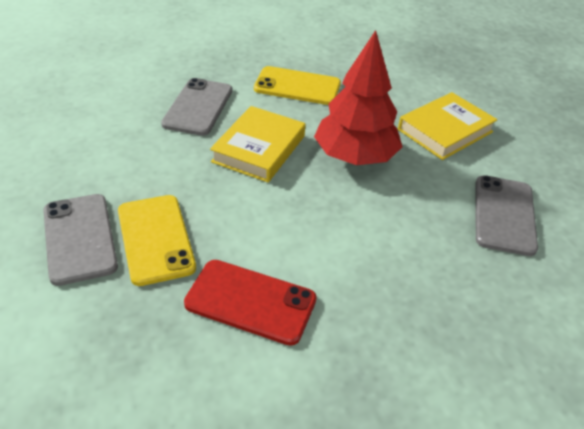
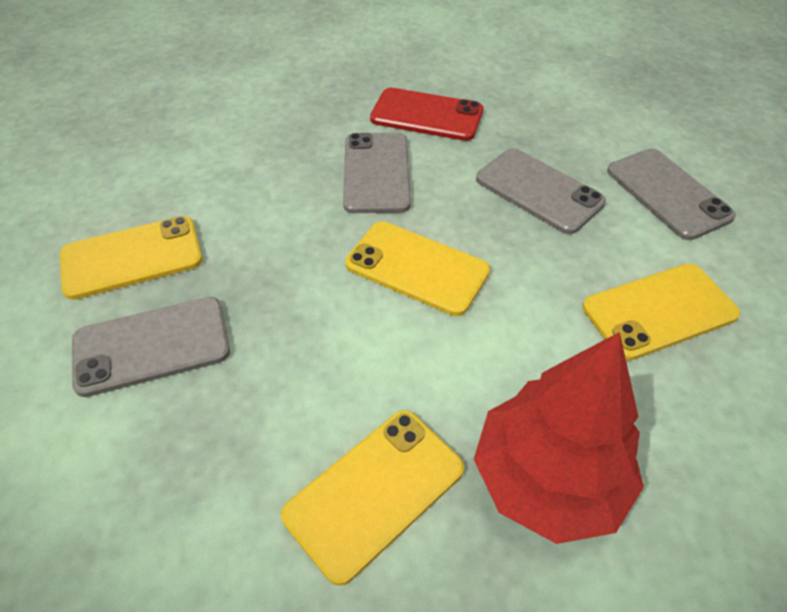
grey phone: [43,194,118,286] [161,78,232,136] [476,175,538,256] = 3 -> [72,297,230,397] [343,133,411,213] [476,148,606,234] [607,149,736,240] = 4
yellow book: [210,106,305,182] [398,92,497,160] = 2 -> none = 0
yellow phone: [118,195,196,286] [254,66,341,105] = 2 -> [60,216,202,300] [281,410,464,586] [345,221,490,316] [582,264,740,361] = 4

